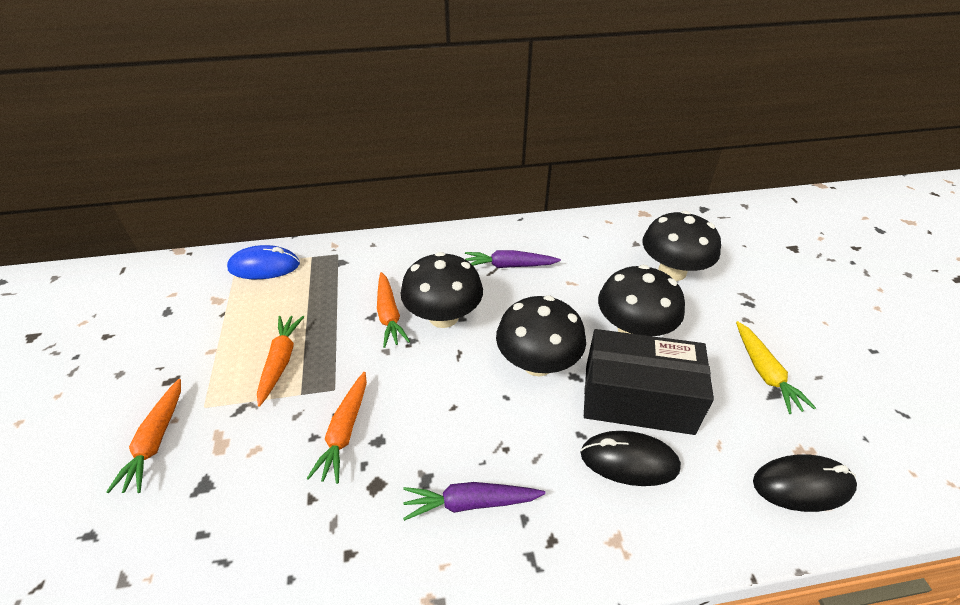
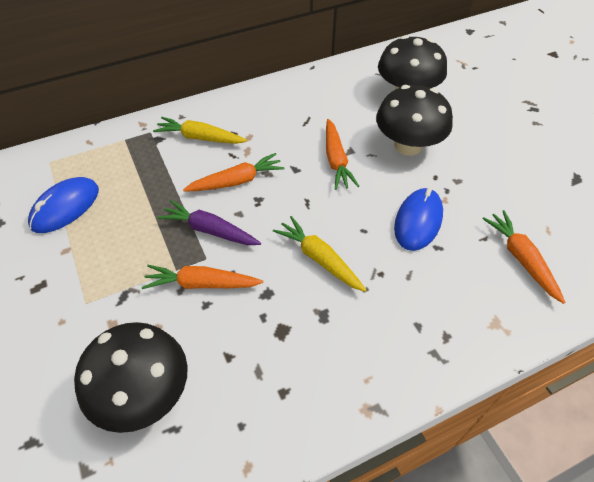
black box: [584,329,714,435] = 1 -> none = 0
black mouse: [580,431,681,486] [753,454,857,512] = 2 -> none = 0
black mushroom: [401,252,483,328] [496,295,586,376] [598,265,685,336] [643,211,721,281] = 4 -> [74,322,188,433] [376,85,453,156] [378,35,447,90] = 3
blue mouse: [227,245,300,279] = 1 -> [28,177,99,233] [394,188,443,251] = 2
purple carrot: [403,482,546,521] [465,250,561,268] = 2 -> [157,200,261,245] = 1
yellow carrot: [736,321,816,414] = 1 -> [153,117,247,144] [273,216,366,292] = 2

